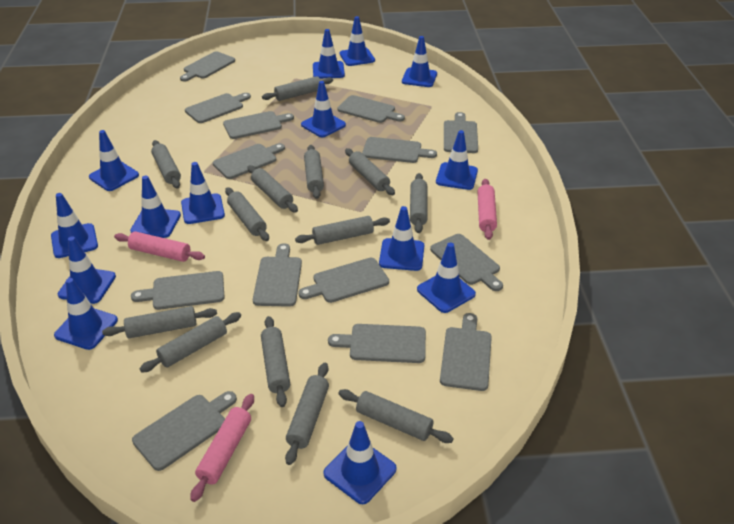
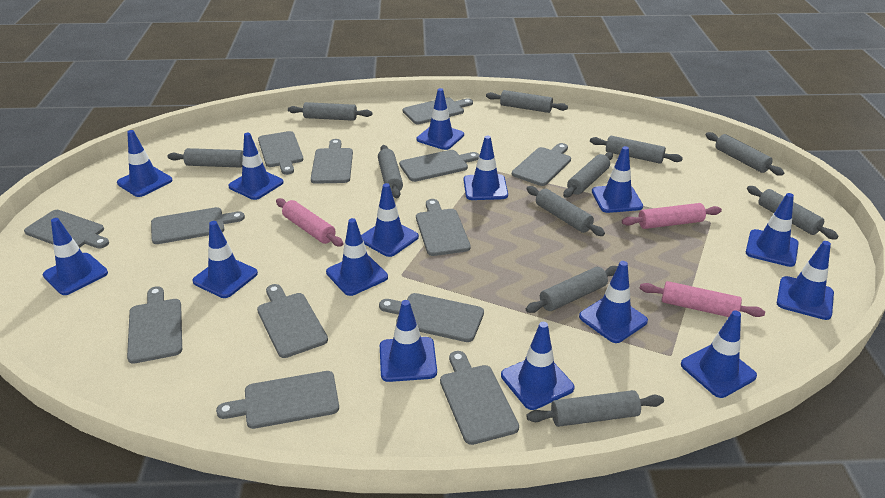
blue traffic cone: [51,193,98,258] [54,278,118,350] [58,236,116,304] [89,130,139,191] [130,175,181,238] [181,162,225,224] [301,81,346,137] [313,29,345,79] [323,421,396,504] [339,16,375,66] [379,206,424,271] [402,36,437,87] [417,243,476,313] [436,130,478,190] = 14 -> [43,218,108,295] [117,130,172,197] [192,221,258,298] [228,133,284,200] [326,218,388,296] [361,183,419,257] [380,300,437,382] [417,88,464,150] [464,136,508,200] [501,322,574,410] [579,261,648,343] [592,146,643,213] [681,310,757,398] [746,193,799,267] [777,241,834,320] = 15
grey cutting board: [131,271,225,310] [132,391,237,471] [180,51,235,82] [185,93,251,123] [213,143,285,179] [223,111,294,139] [253,243,302,307] [298,258,389,303] [328,324,426,363] [337,95,405,123] [362,137,437,163] [430,234,503,291] [440,313,492,391] [444,112,478,153] = 14 -> [24,210,109,248] [127,286,182,364] [151,207,245,244] [216,371,339,429] [257,284,328,358] [258,131,303,175] [311,139,353,184] [379,293,484,342] [399,150,479,182] [403,97,473,124] [416,199,471,256] [440,351,519,445] [512,143,571,186] = 13
grey rolling pin: [102,306,217,338] [139,312,241,373] [151,140,181,189] [225,187,269,241] [247,165,298,213] [261,316,290,407] [262,76,333,101] [285,363,329,465] [295,216,390,245] [304,145,324,199] [338,389,453,443] [345,148,395,195] [410,173,428,233] = 13 -> [168,148,243,168] [288,102,372,121] [378,145,403,199] [486,90,568,113] [526,186,605,236] [526,266,618,313] [527,390,664,427] [563,152,613,198] [590,136,683,164] [706,132,784,176] [747,186,839,240] = 11

